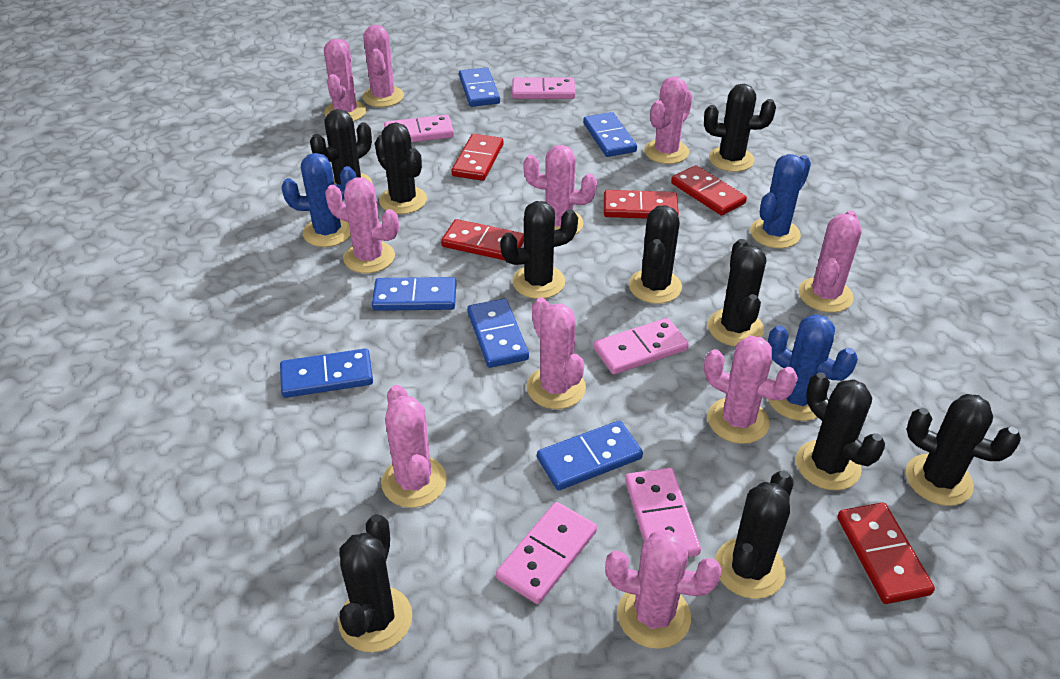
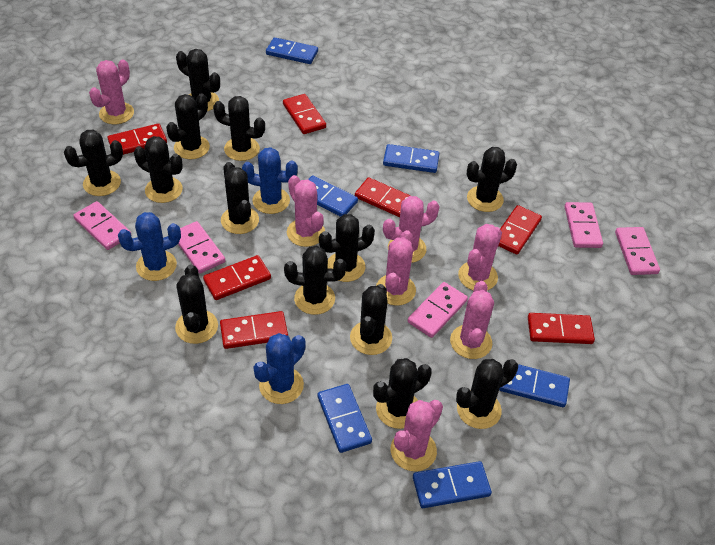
black cactus: [310,109,372,200] [338,514,412,652] [375,123,427,214] [500,201,578,299] [629,205,682,304] [704,84,776,172] [708,239,766,346] [715,471,794,599] [796,372,885,490] [906,394,1021,506] = 10 -> [64,130,123,196] [134,136,183,203] [166,93,210,159] [175,265,218,344] [176,49,220,111] [213,96,265,161] [221,162,259,234] [284,246,346,315] [319,214,375,282] [350,284,392,355] [373,358,432,429] [456,359,518,429] [467,147,517,212] = 13
pink cactus: [324,39,367,121] [325,177,399,273] [362,25,404,107] [381,385,447,508] [523,145,597,235] [527,297,586,409] [605,530,722,649] [644,76,693,164] [704,336,798,444] [799,210,862,313] = 10 -> [89,59,134,124] [287,175,325,247] [376,230,416,306] [383,196,439,263] [391,400,443,471] [450,281,494,359] [458,224,502,290] = 7
red domino: [441,219,524,260] [452,134,503,181] [604,190,679,219] [671,165,747,216] [837,503,935,604] = 5 -> [108,123,167,155] [203,255,271,300] [220,311,288,349] [283,94,326,134] [355,177,411,217] [498,205,542,255] [528,313,595,344] = 7

